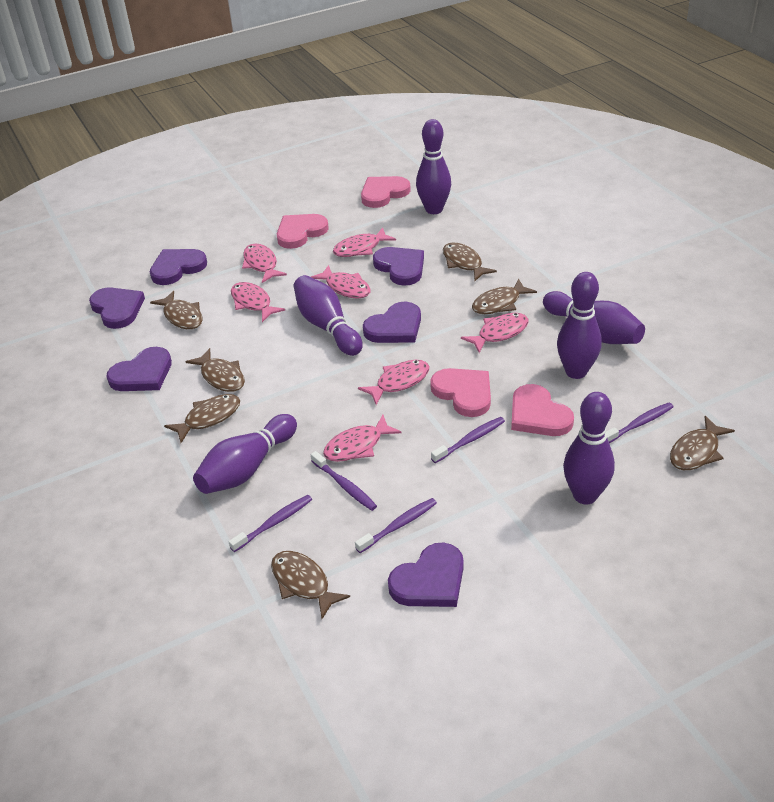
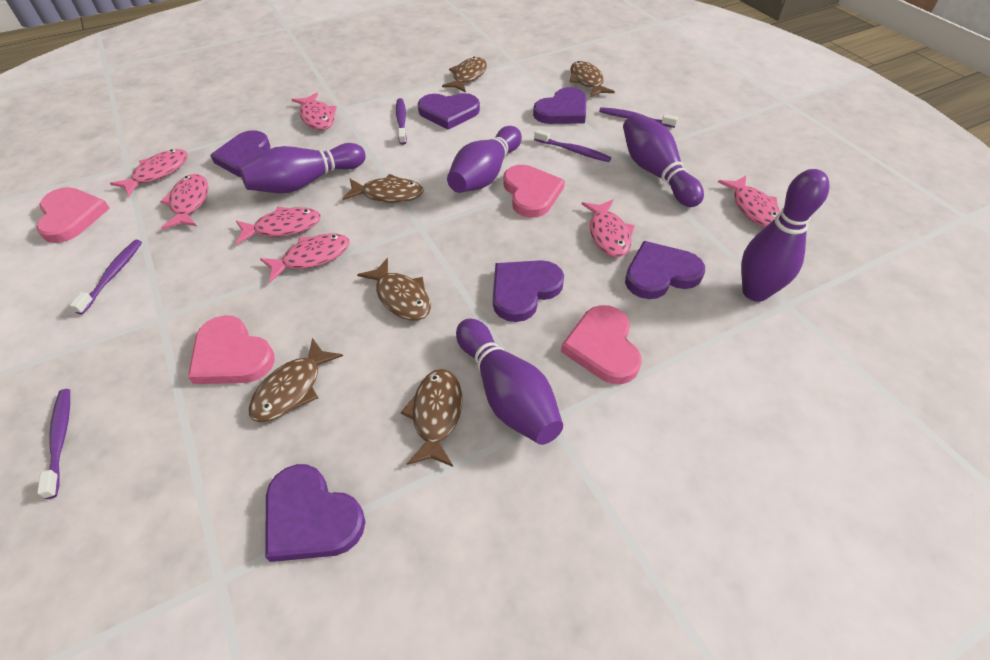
brown fish: [150,291,203,329] [164,394,240,443] [185,348,245,392] [271,551,350,619] [443,243,497,281] [472,279,537,314] [670,416,735,470] = 7 -> [249,338,343,422] [342,174,424,203] [357,258,431,321] [401,369,462,467] [442,57,487,93] [570,61,615,97] = 6
purple bowling pin: [193,414,297,494] [294,275,363,356] [416,119,451,214] [543,291,645,344] [557,272,602,379] [563,392,615,504] = 6 -> [239,143,366,193] [447,126,522,193] [456,319,563,445] [623,114,704,207] [741,169,830,302] = 5

